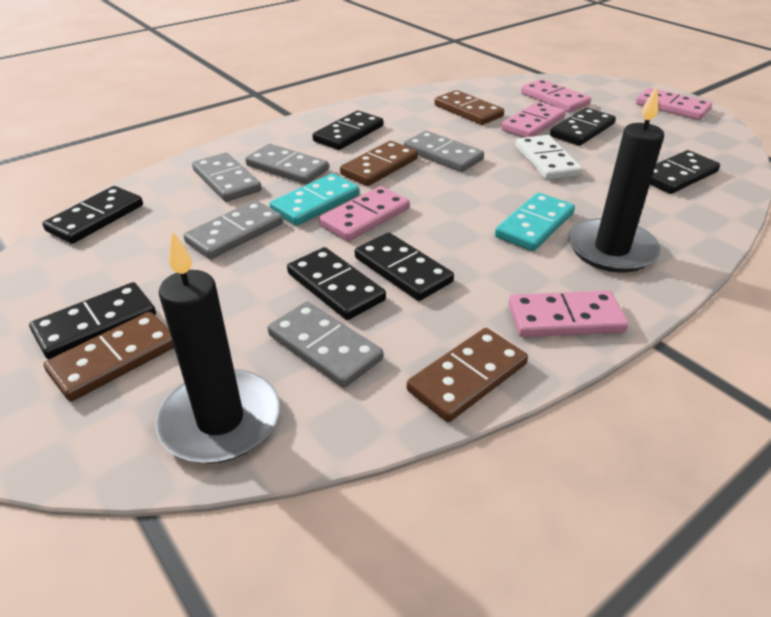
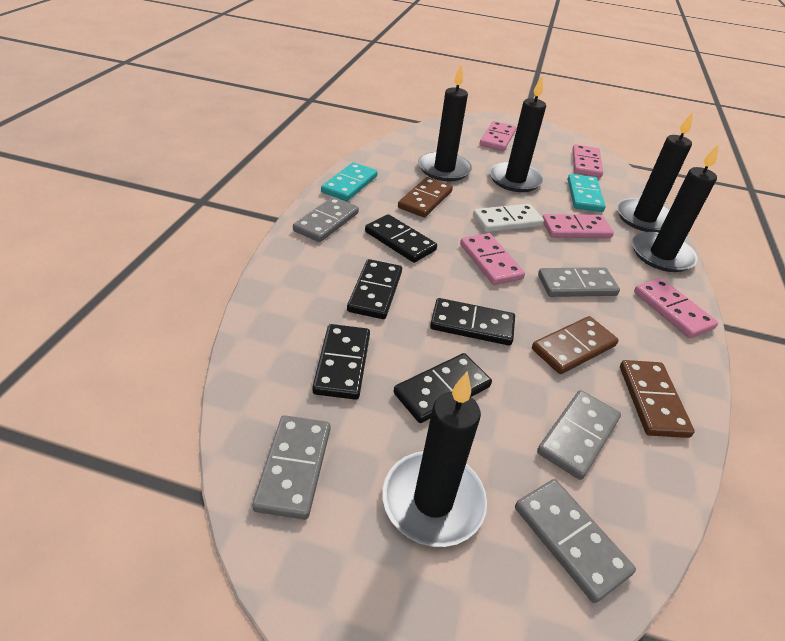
black candle: [156,230,280,463] [568,86,664,273] = 2 -> [382,371,487,547] [418,64,472,181] [489,76,546,192] [617,112,693,232] [632,143,719,272] = 5
black domino: [29,282,156,360] [42,186,143,244] [287,247,386,320] [312,111,383,150] [355,232,454,301] [550,108,616,146] [650,150,720,194] = 7 -> [312,324,370,400] [347,259,402,319] [365,214,437,263] [394,353,492,423] [430,298,515,346] = 5
brown domino: [44,312,174,401] [340,141,418,186] [407,328,528,422] [434,90,504,125] = 4 -> [398,177,453,218] [532,316,619,374] [620,360,695,438] = 3

